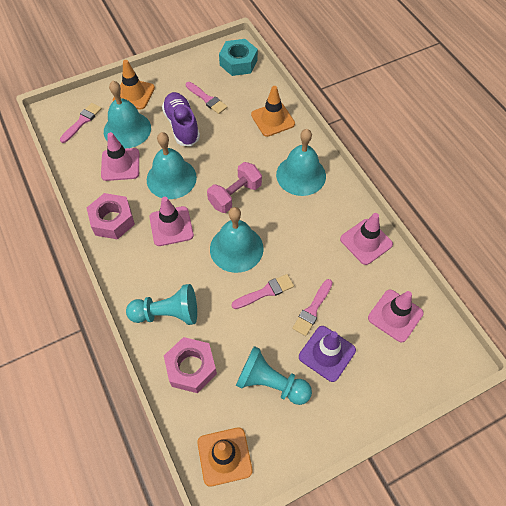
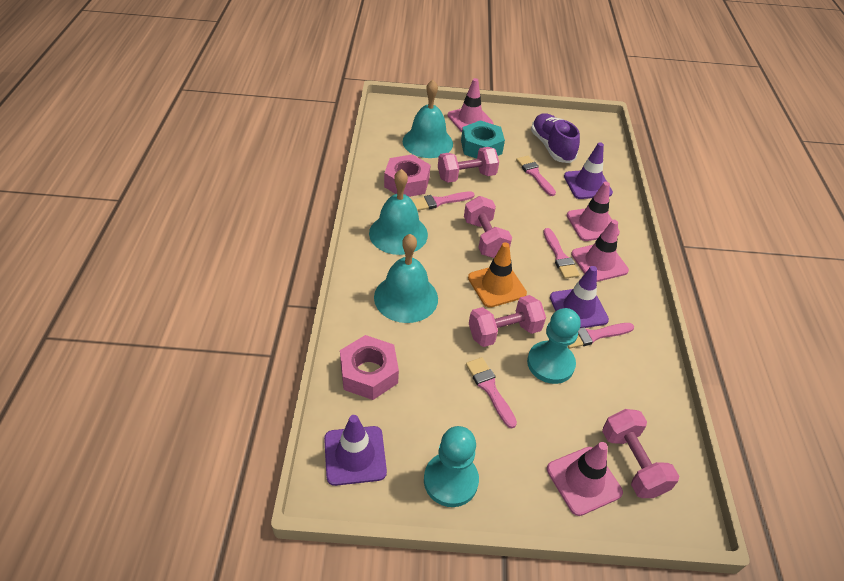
orange traffic cone: [113,60,155,109] [197,427,253,487] [251,86,295,137] = 3 -> [468,242,527,308] = 1
pink brush: [60,103,102,143] [186,82,227,114] [232,274,294,309] [292,279,333,336] = 4 -> [412,191,475,211] [466,357,517,428] [516,156,556,196] [543,228,580,279] [567,323,634,349] = 5
pink dumbbell: [207,162,262,213] = 1 -> [438,147,499,183] [464,196,512,258] [469,295,546,347] [602,409,679,498] = 4
purple traffic cone: [299,326,356,382] = 1 -> [324,415,387,486] [550,266,609,328] [564,143,613,199] = 3
turquoise bell: [104,81,151,148] [147,132,197,199] [210,207,264,273] [276,129,326,196] = 4 -> [369,169,428,255] [374,234,438,323] [403,80,453,158] = 3

